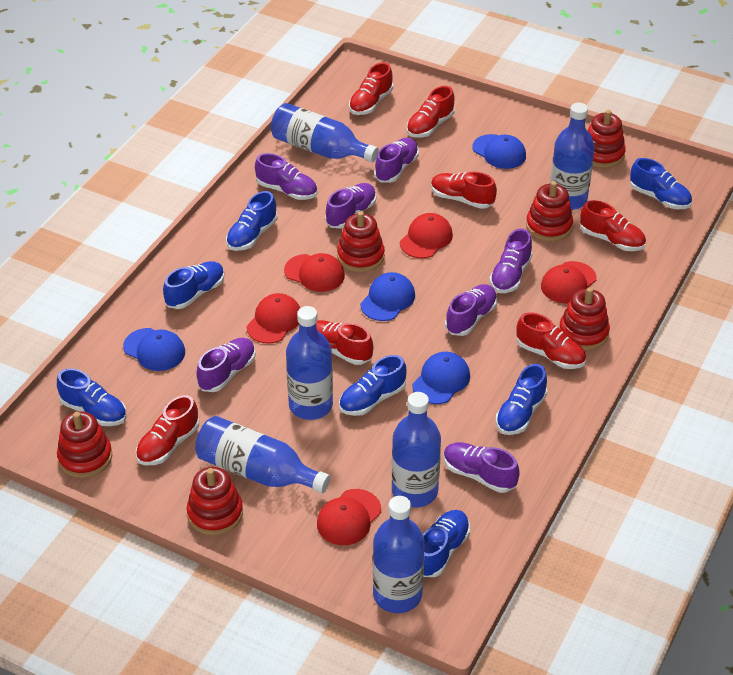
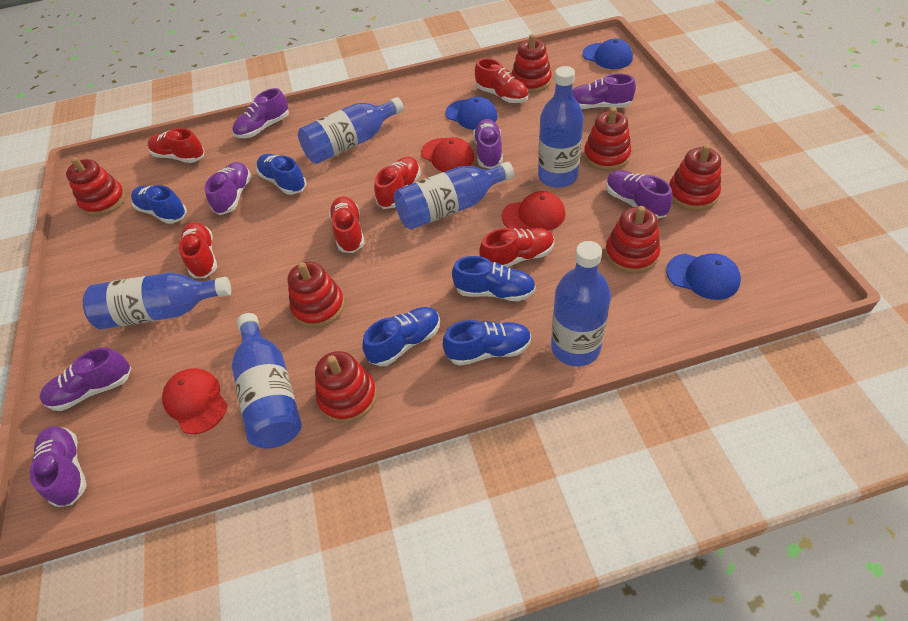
blue cap: [123,328,185,371] [360,272,415,321] [412,352,470,404] [472,134,526,169] = 4 -> [446,97,498,130] [583,39,633,69] [666,253,741,300] = 3
blue shoe: [57,368,126,426] [163,261,224,309] [226,191,277,251] [339,355,406,416] [423,510,470,577] [496,364,547,435] [630,158,692,209] = 7 -> [131,185,187,224] [256,154,306,195] [362,307,440,367] [443,320,531,366] [452,256,536,302] = 5
red cap: [246,293,300,344] [284,253,345,292] [317,489,381,545] [400,213,453,258] [541,261,597,303] = 5 -> [162,368,228,434] [421,137,474,172] [502,191,565,231] = 3
red shoe: [136,395,199,465] [316,320,373,365] [349,62,393,115] [406,86,455,137] [431,171,497,209] [516,312,586,369] [580,200,646,251] = 7 -> [148,128,205,163] [179,222,217,278] [329,196,364,253] [374,157,421,209] [475,58,528,103] [479,228,554,268] = 6
red stacking toy: [57,412,112,478] [187,467,243,535] [337,211,385,272] [526,181,573,241] [559,287,610,351] [588,110,626,168] = 6 -> [66,157,126,217] [288,262,345,328] [315,351,377,423] [511,34,552,93] [584,107,631,171] [605,206,660,274] [669,144,721,211] = 7

